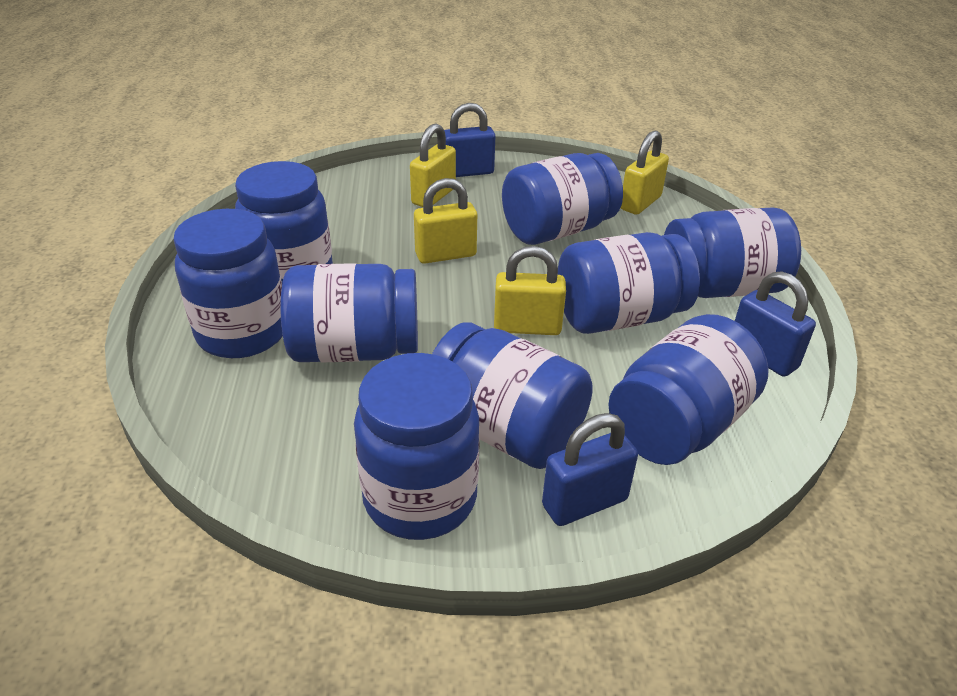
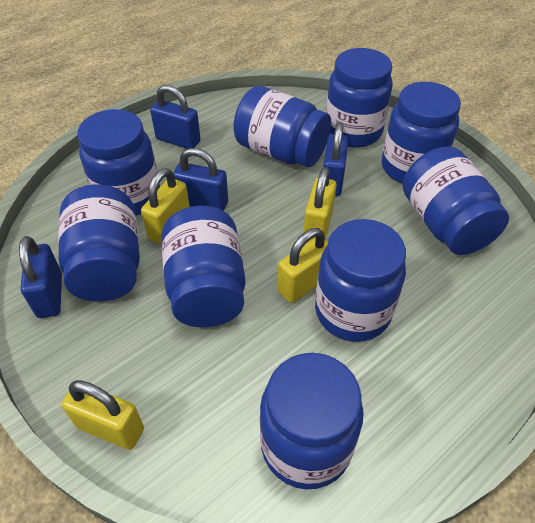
blue padlock: [444,103,495,177] [542,413,638,526] [735,271,816,377] = 3 -> [19,236,62,318] [150,85,201,149] [173,148,228,211] [323,122,348,196] = 4

